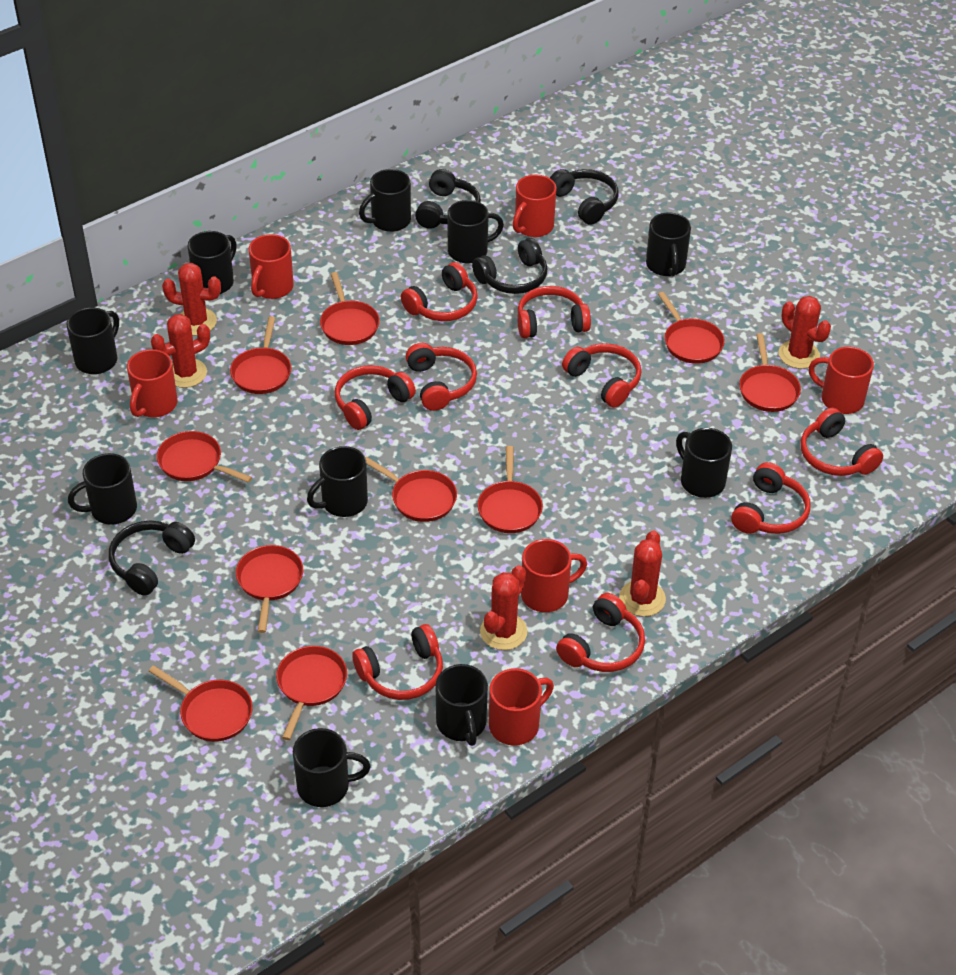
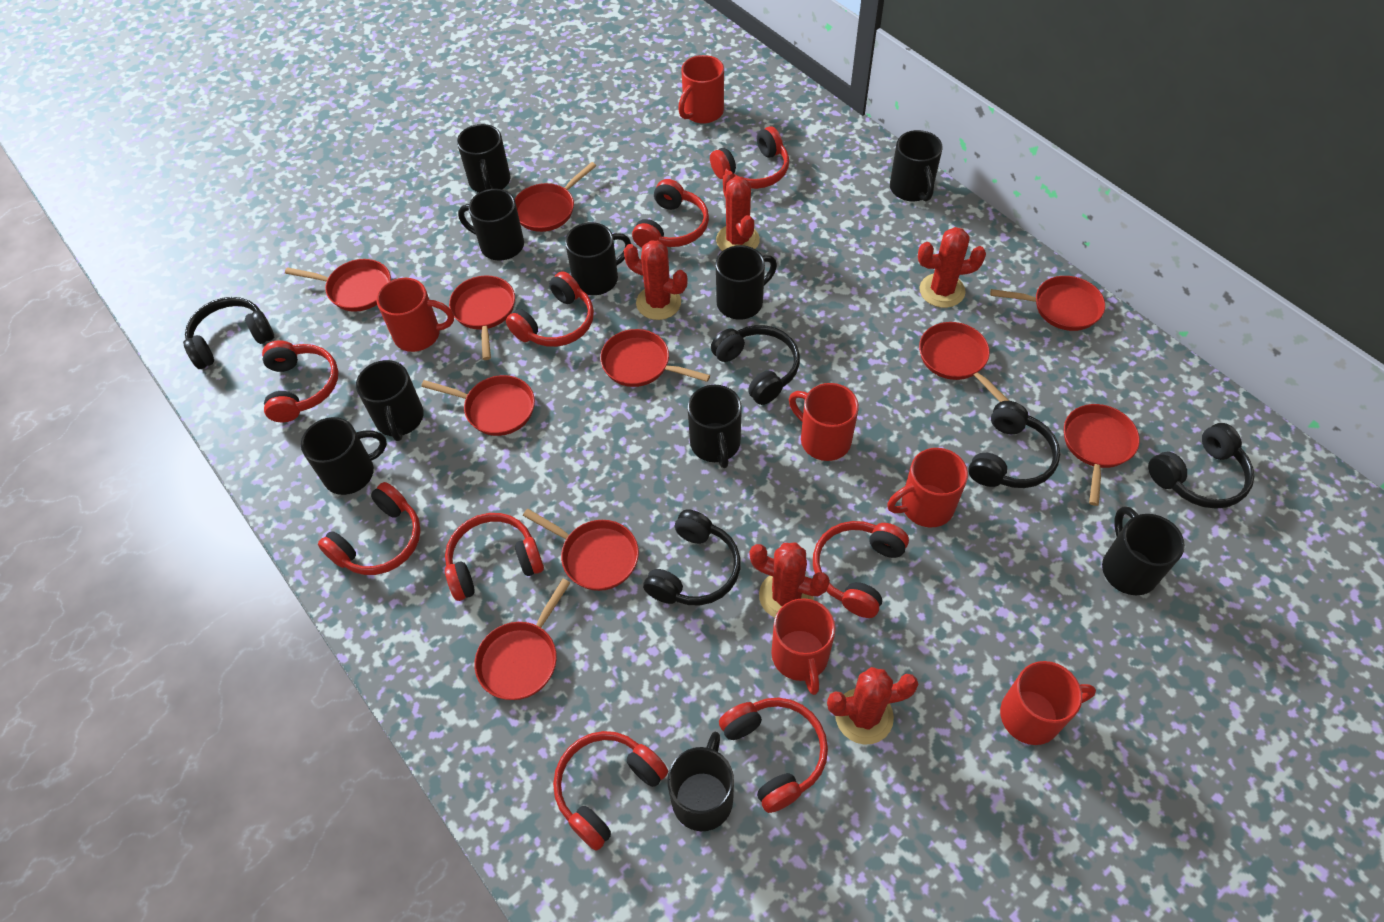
black headphones: [109,520,195,596] [415,169,481,229] [472,238,547,294] [550,169,619,225] = 4 -> [183,297,274,369] [643,509,741,605] [711,325,800,405] [968,401,1060,488] [1148,423,1254,509] = 5

